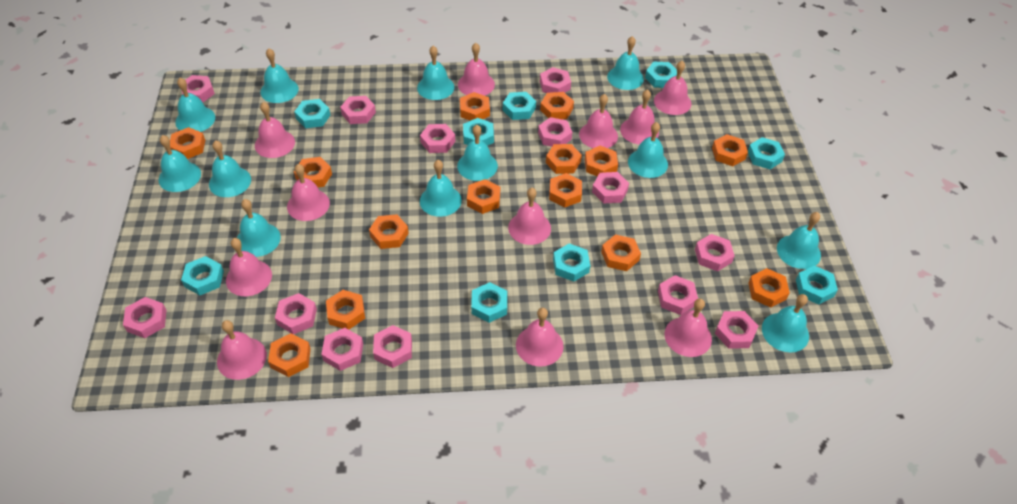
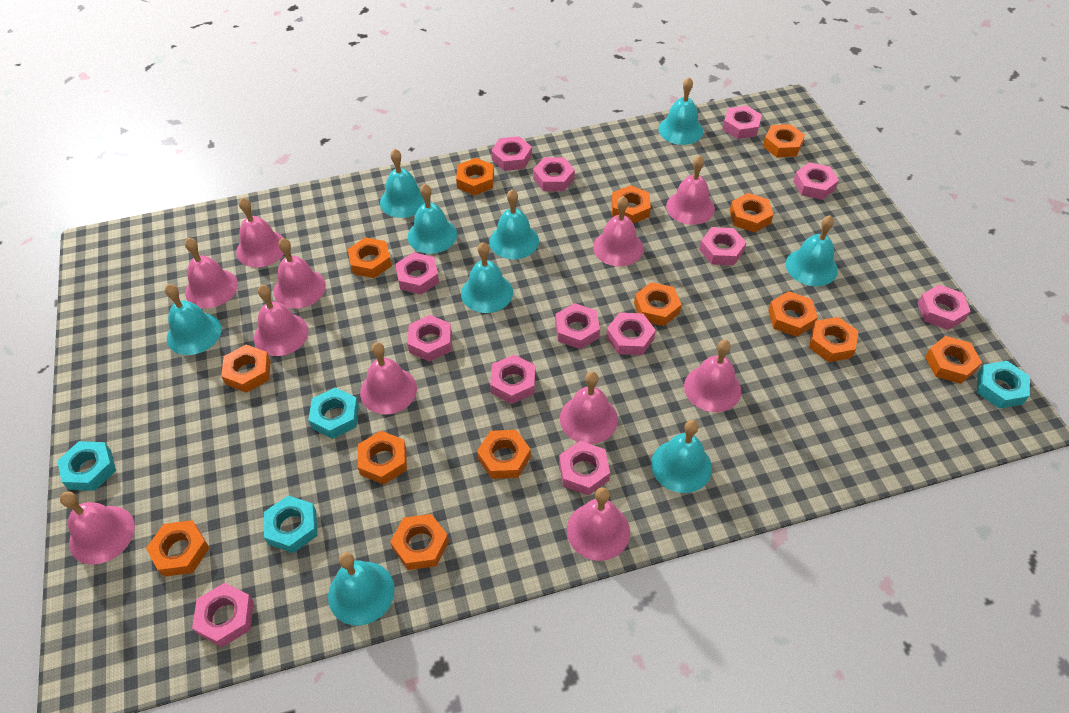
turquoise bell: [159,135,201,192] [175,78,215,132] [209,140,251,197] [237,199,281,257] [260,48,299,103] [417,46,454,100] [420,160,462,217] [457,125,498,181] [607,36,644,90] [628,122,668,178] [762,294,809,352] [777,212,821,269] = 12 -> [165,284,222,355] [328,552,395,626] [380,149,425,218] [408,184,457,254] [461,242,513,313] [489,189,539,259] [651,420,712,493] [658,77,703,145] [786,215,838,286] = 9
turquoise nut: [181,256,224,295] [294,99,330,128] [463,118,494,146] [471,282,507,323] [503,92,536,120] [553,243,590,282] [645,62,677,88] [748,137,785,169] [796,265,838,305] = 9 -> [57,441,116,491] [264,496,317,553] [309,387,359,439] [977,361,1030,409] = 4

